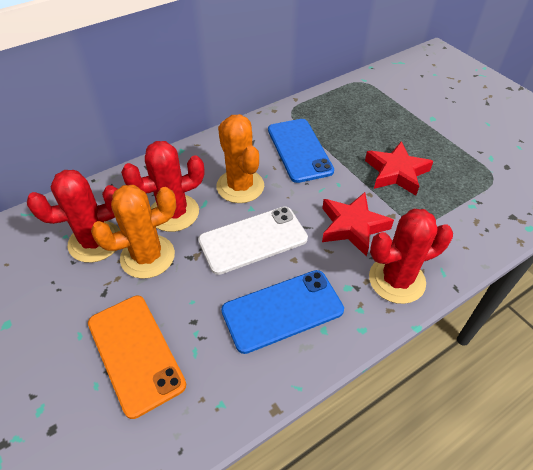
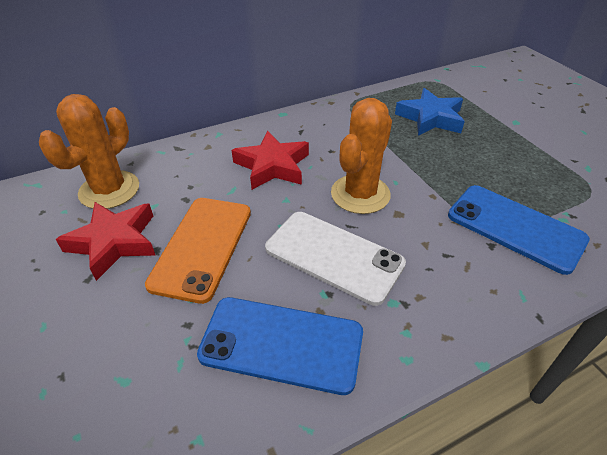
blue star: none = 0 -> [395,88,465,136] = 1
red cactus: [27,170,120,263] [121,141,204,232] [369,209,453,304] = 3 -> none = 0

